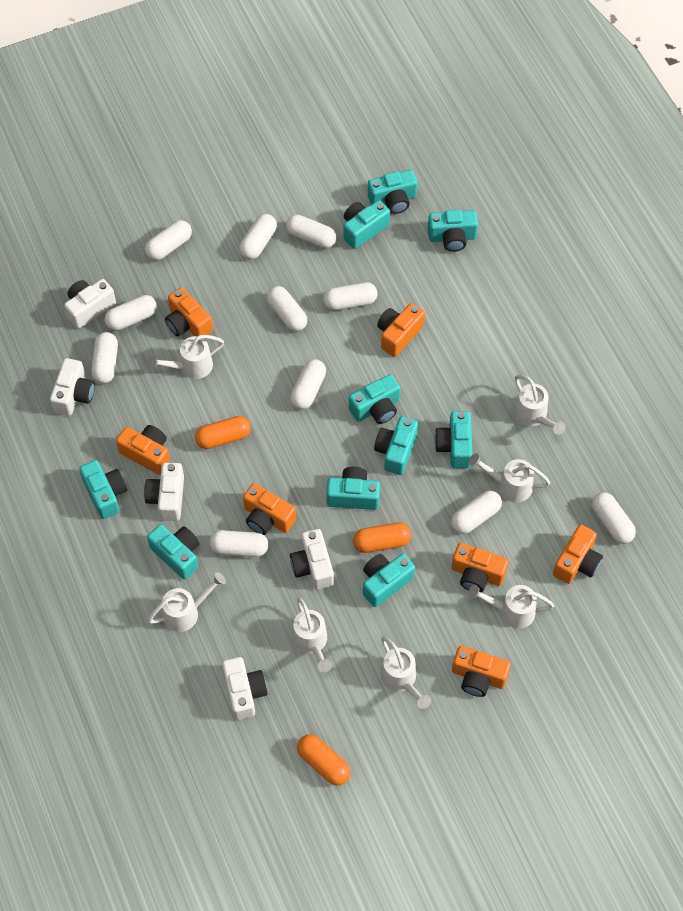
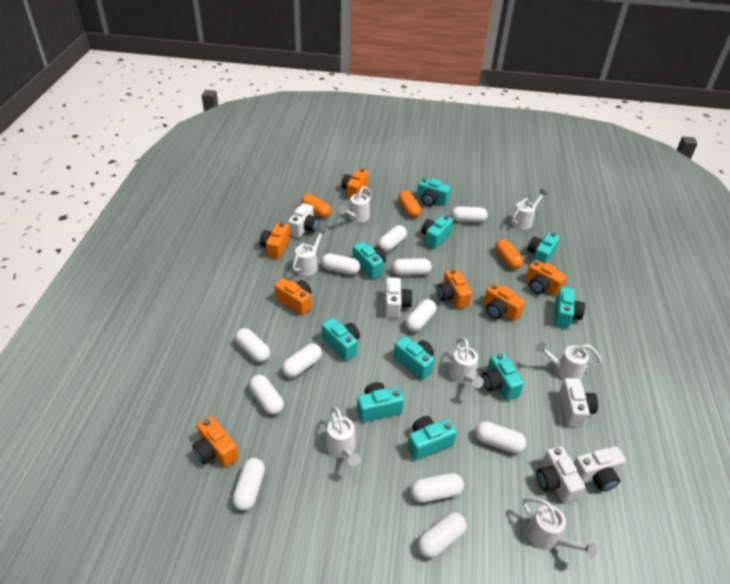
white capsule: [91,332,118,384] [105,295,157,331] [145,220,192,261] [209,530,269,557] [239,214,277,260] [266,286,307,331] [286,215,336,249] [290,359,326,410] [323,282,378,311] [451,490,502,534] [592,492,636,544] = 11 -> [232,458,265,511] [235,328,270,362] [249,375,284,415] [282,344,322,378] [321,253,360,275] [378,225,407,252] [392,258,432,276] [405,299,436,332] [410,473,464,503] [418,512,466,558] [451,206,488,223] [475,421,526,453] = 12

